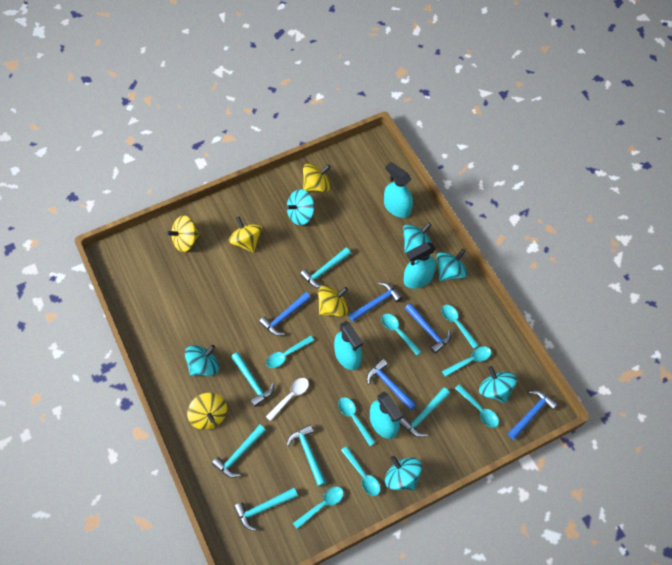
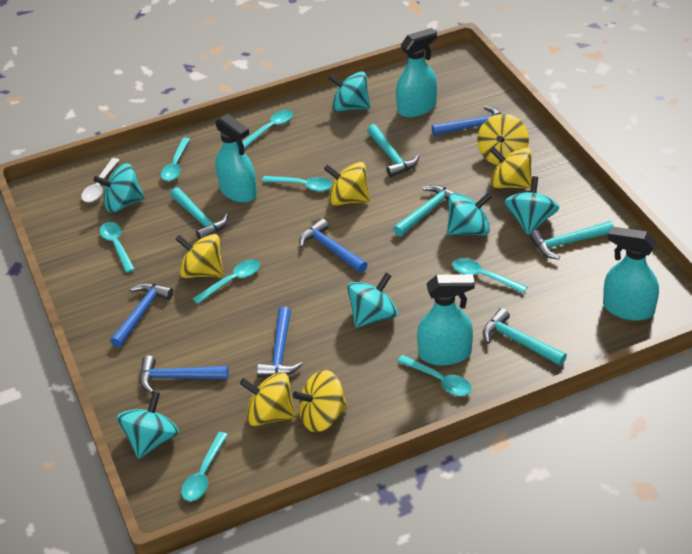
turquoise hammer: [212,425,266,478] [231,352,274,407] [234,488,298,531] [287,424,327,486] [300,248,351,288] [399,387,450,437] = 6 -> [170,187,228,240] [367,124,419,177] [393,185,456,236] [483,308,567,366] [529,221,614,259] = 5
yellow spinning top: [166,215,200,252] [187,393,227,430] [229,216,262,253] [303,164,331,192] [318,286,348,317] = 5 -> [175,234,224,278] [240,372,296,426] [293,370,347,432] [324,162,370,206] [477,114,529,165] [490,147,532,189] = 6

